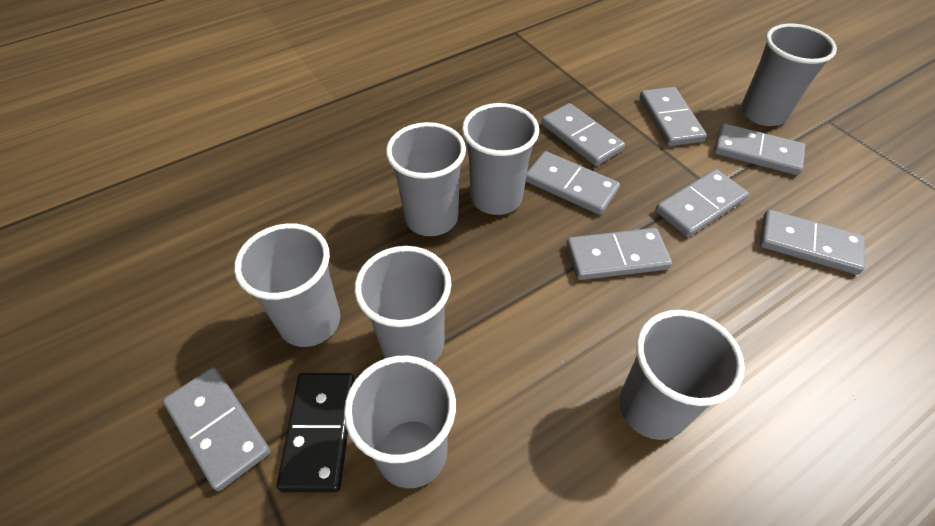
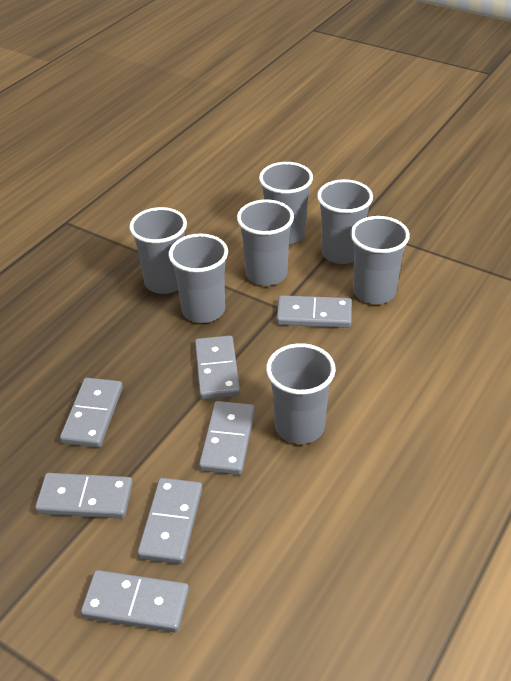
black domino: [277,373,355,492] = 1 -> none = 0
grey domino: [163,367,271,491] [526,151,620,215] [542,103,625,166] [566,228,672,280] [640,87,707,146] [655,169,749,237] [714,123,805,175] [760,210,865,275] = 8 -> [35,473,133,519] [60,378,123,448] [81,570,189,633] [137,478,202,564] [195,335,240,400] [199,401,255,475] [276,295,352,328] = 7

